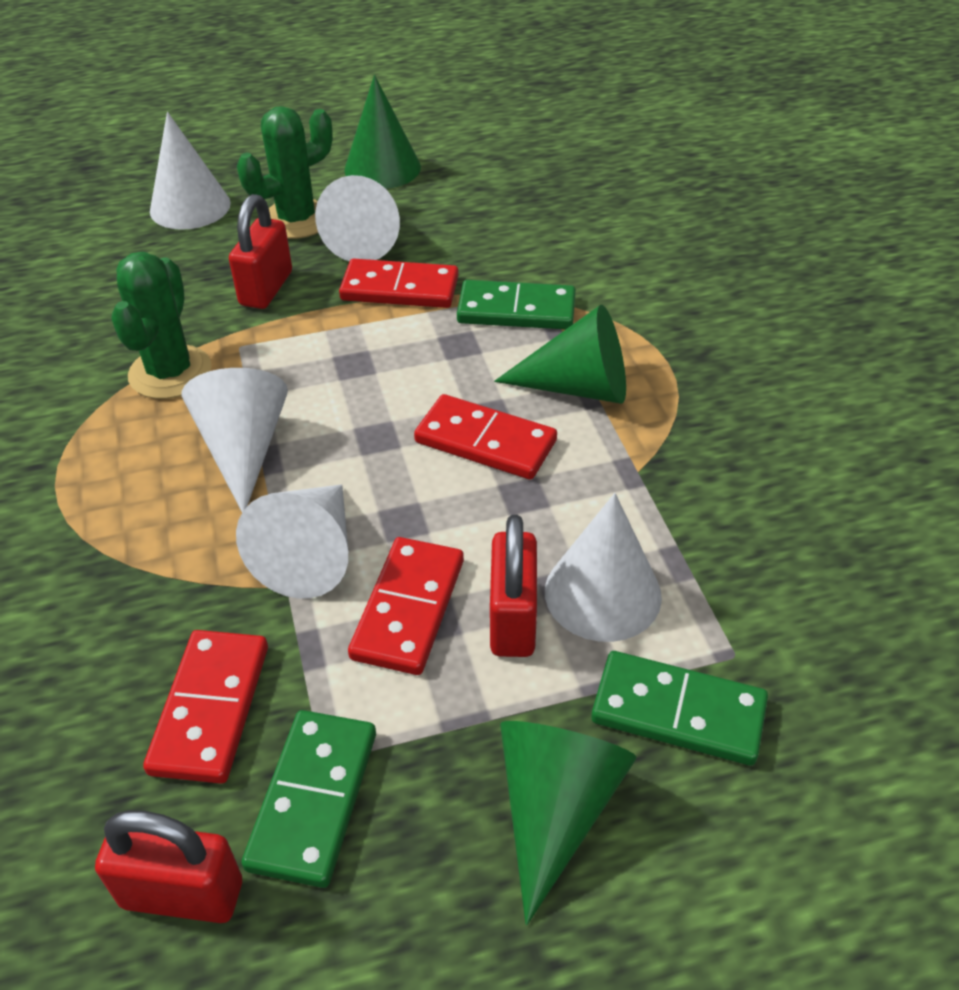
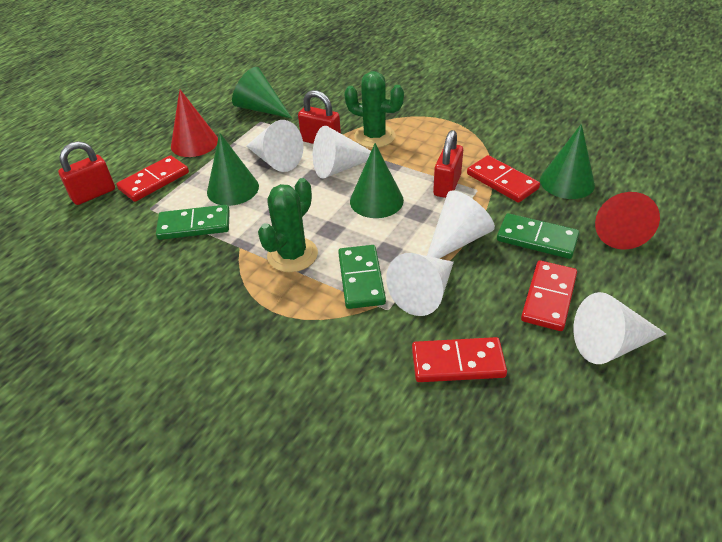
green cone: [344,75,421,189] [494,305,626,404] [500,721,637,925] = 3 -> [207,133,259,206] [232,67,292,118] [350,143,404,218] [540,124,595,199] = 4
red cone: none = 0 -> [171,89,218,157] [595,192,660,250] = 2

